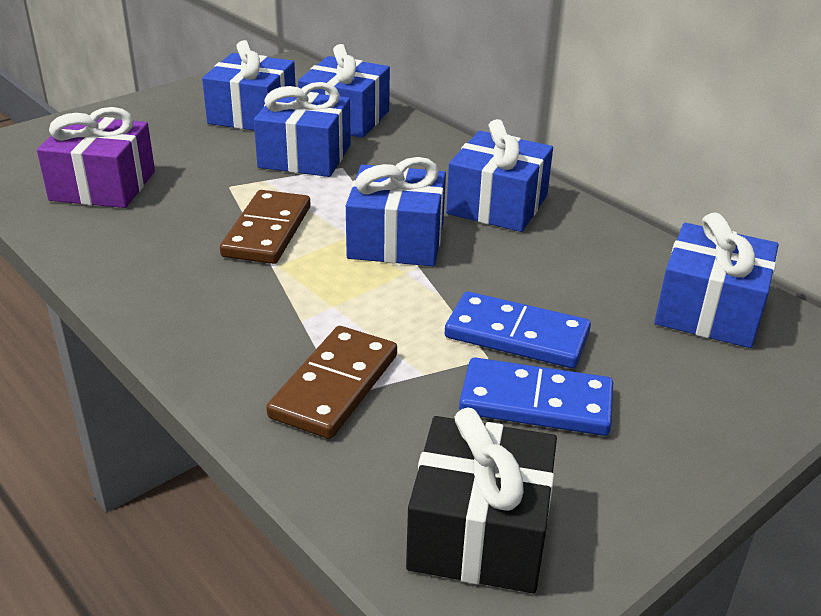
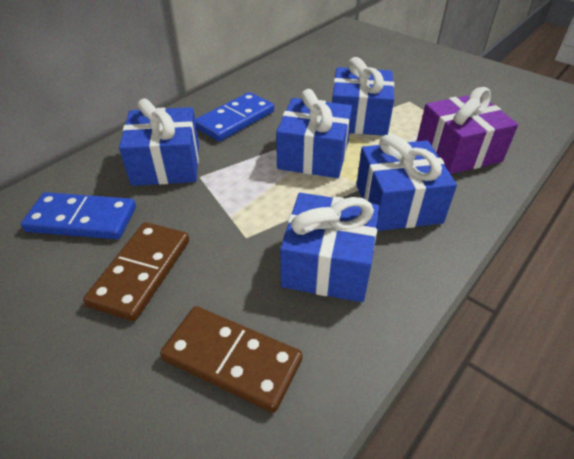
black gift: [406,408,557,593] = 1 -> none = 0
blue gift: [202,40,296,131] [254,82,351,177] [298,44,390,138] [346,157,446,266] [446,119,553,232] [655,212,778,348] = 6 -> [119,98,199,186] [276,89,352,178] [280,193,379,302] [332,57,394,136] [356,134,457,231] = 5

